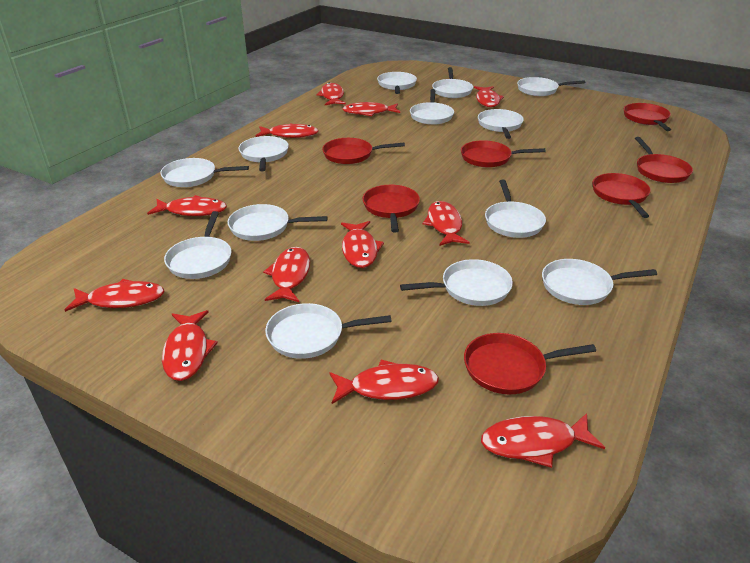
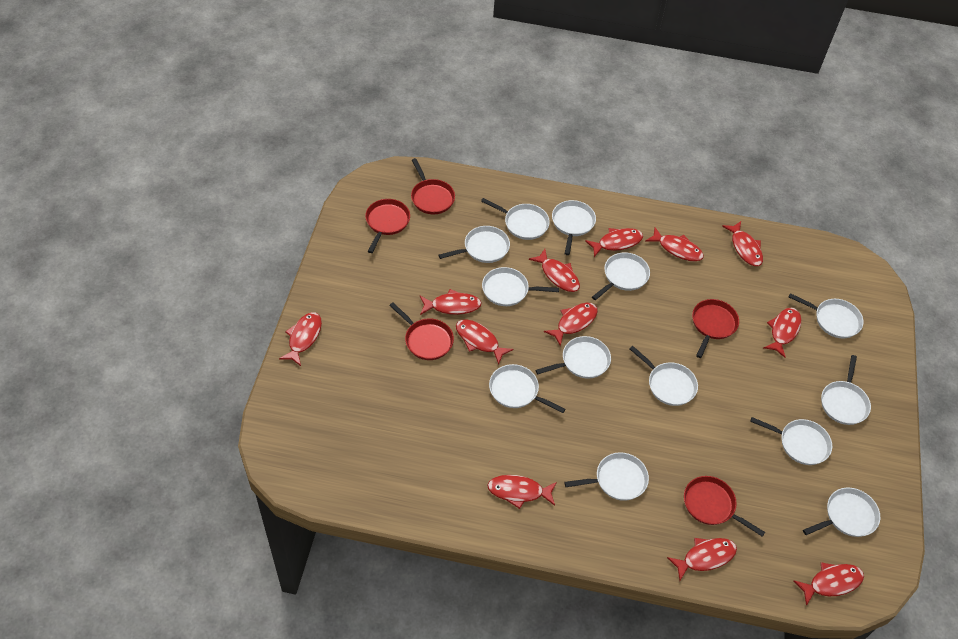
red pan: [322,138,405,164] [363,185,420,233] [461,140,546,167] [464,333,596,394] [592,173,651,218] [624,103,671,131] [635,137,693,183] = 7 -> [365,199,410,253] [389,303,454,360] [411,158,455,214] [684,476,765,537] [692,299,739,358] = 5

